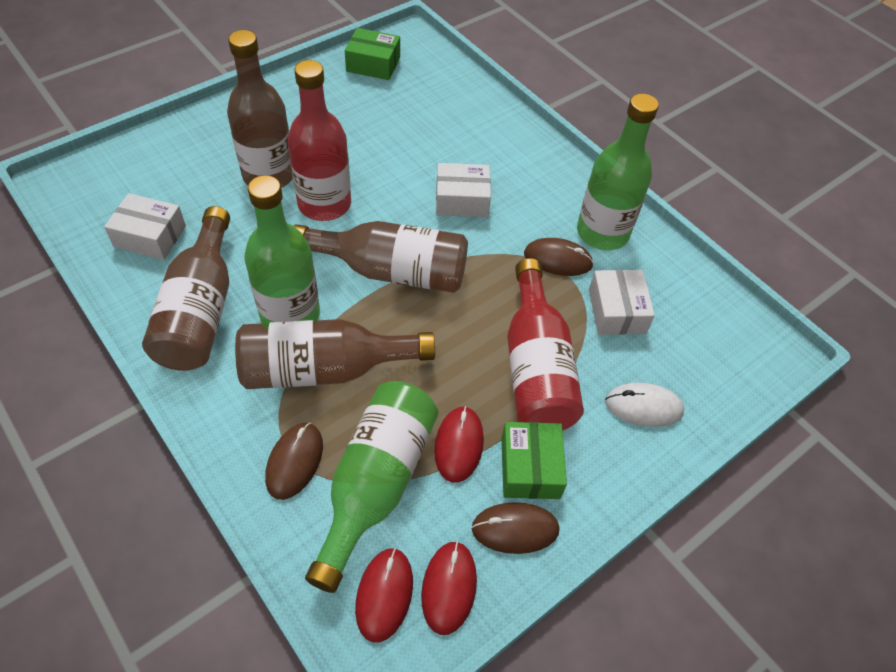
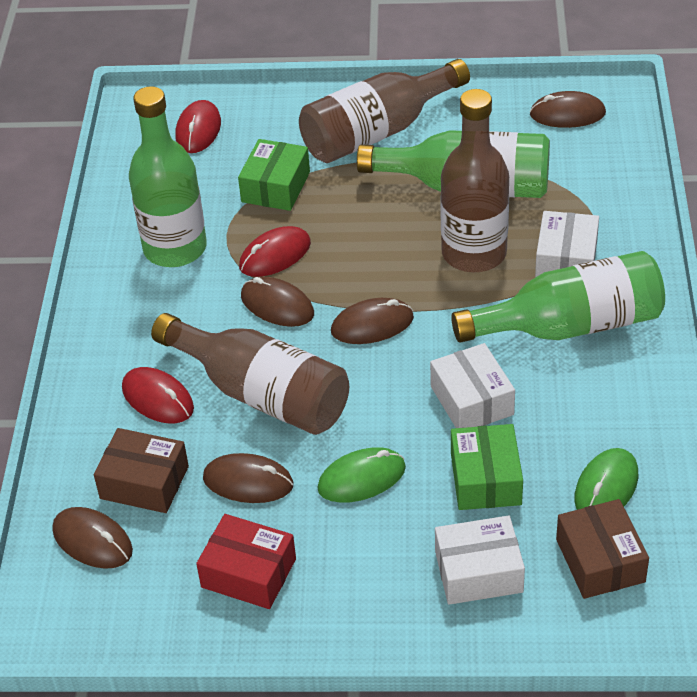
brown bottle: [142,206,230,371] [227,30,293,188] [235,319,435,389] [293,221,468,293] = 4 -> [151,313,349,435] [299,59,470,163] [440,89,509,273] = 3
brown box: none = 0 -> [94,428,189,513] [556,499,649,599] = 2
brown mouse: [265,423,323,500] [472,502,560,554] [524,238,594,276] = 3 -> [52,507,133,569] [203,453,293,503] [241,277,314,327] [331,298,414,344] [530,91,606,128] = 5
green mouse: none = 0 -> [317,447,406,503] [574,448,638,510] = 2
red bottle: [288,60,351,221] [507,258,584,430] = 2 -> none = 0
red box: none = 0 -> [196,514,296,609] = 1
white mouse: [605,383,684,427] = 1 -> none = 0

